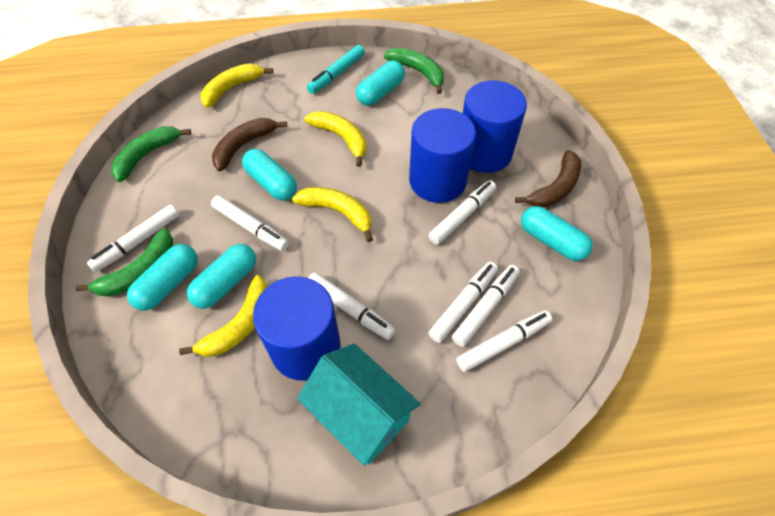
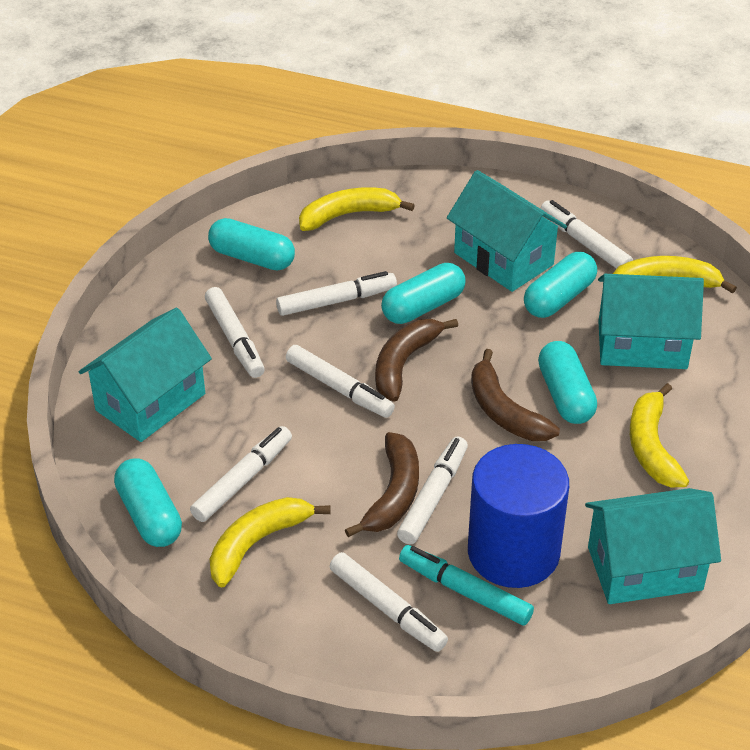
blue cylinder: [253,276,341,381] [409,108,476,203] [463,80,527,173] = 3 -> [468,444,569,588] = 1
brown banana: [212,118,287,171] [515,150,581,207] = 2 -> [345,432,419,537] [375,319,458,402] [471,349,560,441] = 3
green banana: [75,228,173,296] [111,126,191,182] [384,48,444,94] = 3 -> none = 0
turquoise house: [297,343,421,466] = 1 -> [79,308,212,442] [447,170,567,292] [585,488,721,604] [598,274,704,369] = 4

